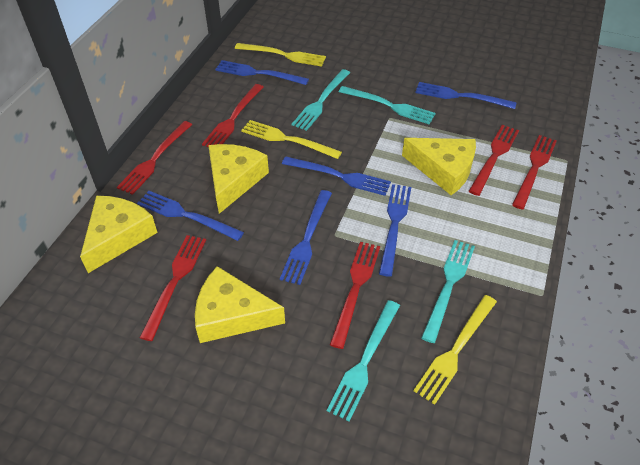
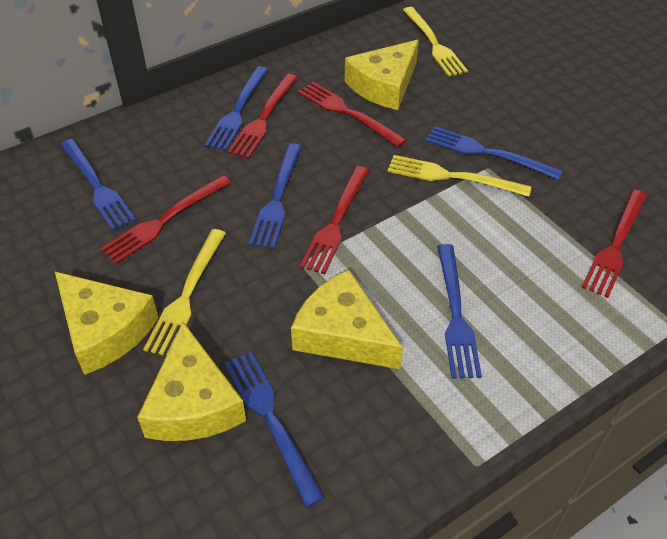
red fork: [117,121,192,195] [139,235,206,341] [202,84,263,147] [330,242,380,349] [469,125,519,196] [512,135,557,209] = 6 -> [101,175,231,264] [227,74,298,159] [298,82,407,147] [300,166,369,274] [581,190,647,298] = 5
turquoise fork: [291,69,350,131] [327,300,400,422] [339,86,436,124] [421,240,475,343] = 4 -> none = 0

